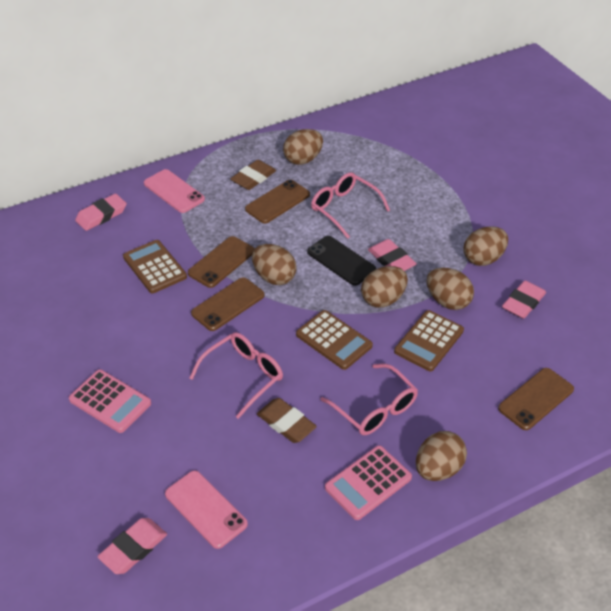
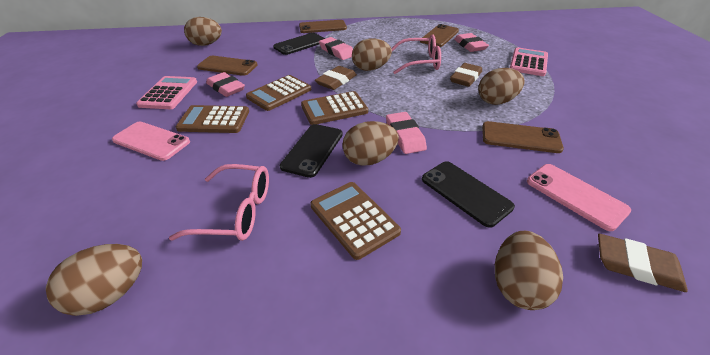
black phone: [307,236,376,286] = 1 -> [273,33,325,55] [280,124,343,178] [422,161,515,228] = 3
brown calculator: [123,240,187,293] [296,310,373,370] [394,310,464,371] = 3 -> [176,105,249,133] [246,75,311,111] [301,91,368,125] [310,182,401,260] = 4
brown eraser: [230,160,276,190] [257,398,317,443] = 2 -> [315,66,357,90] [450,63,482,87] [598,234,688,292] = 3
pink glasses: [189,332,283,419] [311,172,390,239] [320,364,418,435] = 3 -> [169,164,269,241] [391,35,441,74] = 2

